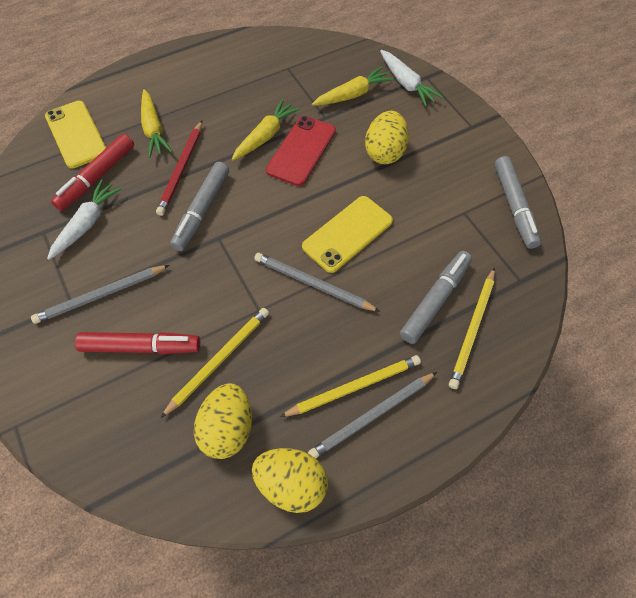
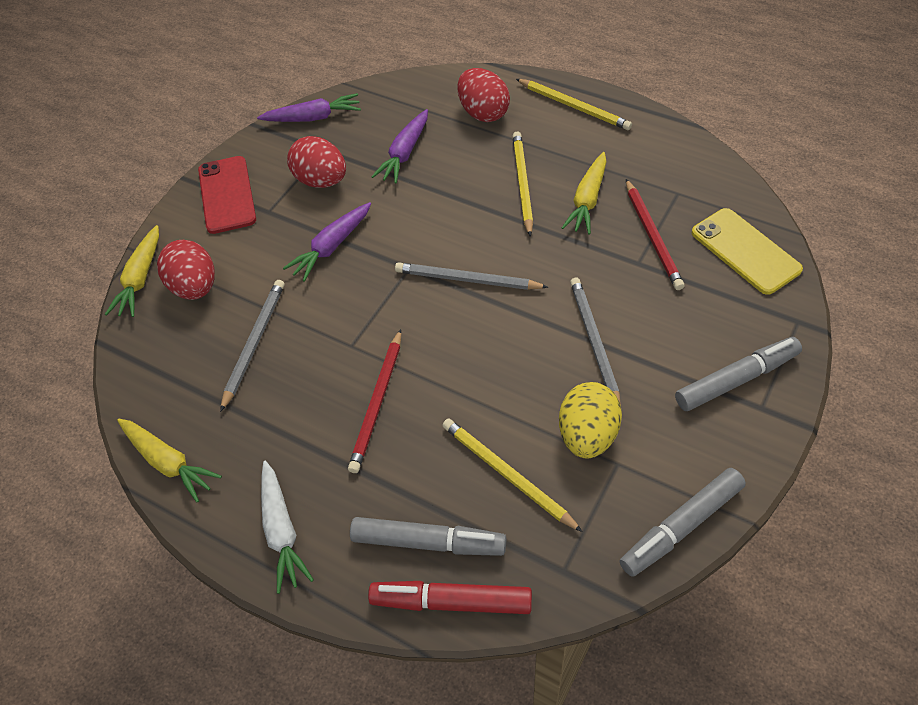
purple carrot: none = 0 -> [257,93,361,122] [283,202,371,282] [371,109,428,184] = 3
red egg: none = 0 -> [157,240,215,300] [287,136,346,188] [457,68,510,122] = 3
red marker: [51,134,134,211] [75,332,200,354] = 2 -> [368,581,532,614] = 1
red pencil: [156,121,202,216] = 1 -> [348,329,401,473] [626,179,685,290] = 2
white carrot: [47,180,122,260] [380,50,443,106] = 2 -> [261,461,314,594] = 1
yellow egg: [194,383,252,459] [252,448,328,513] [365,111,409,164] = 3 -> [559,382,622,458] = 1
yellow phone: [45,101,106,168] [302,196,393,273] = 2 -> [691,208,803,295] = 1

